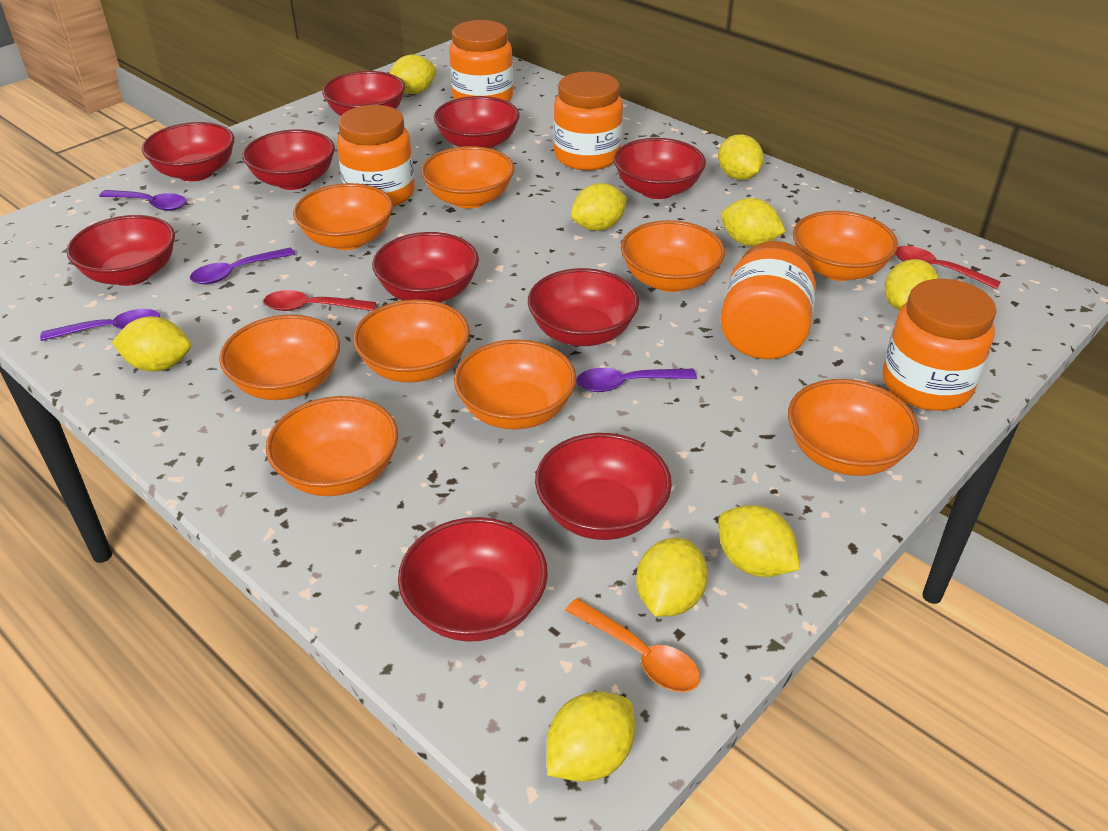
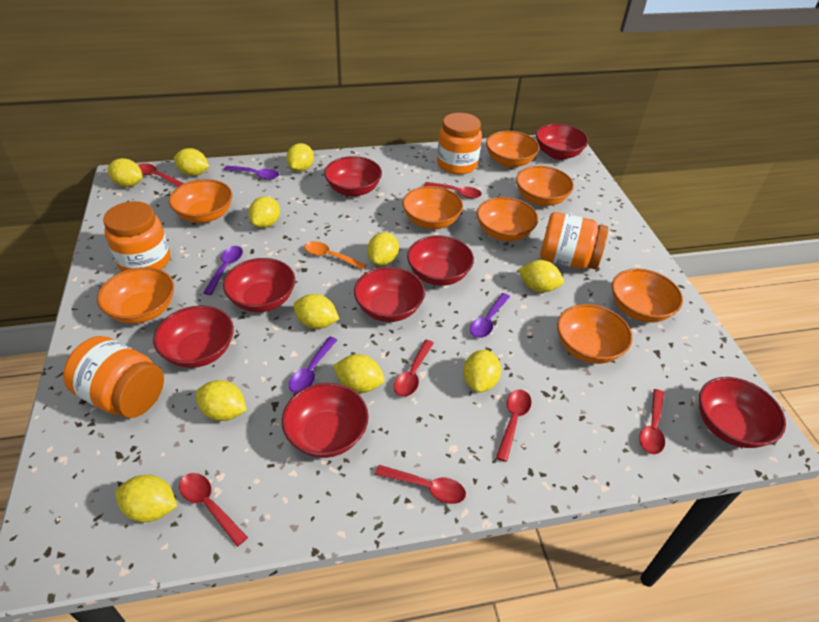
orange bowl: [219,314,340,400] [266,396,398,496] [293,183,393,250] [353,299,470,383] [421,146,514,209] [454,339,576,429] [621,220,725,292] [788,379,919,476] [793,211,898,281] = 9 -> [97,267,174,324] [169,179,233,223] [402,186,463,229] [477,197,538,241] [486,131,540,168] [516,166,574,206] [557,304,633,364] [612,269,683,323] = 8
orange jar: [337,105,415,207] [449,20,513,102] [554,72,623,170] [720,241,816,359] [883,279,996,411] = 5 -> [63,336,164,418] [103,201,170,272] [437,113,482,174] [540,212,608,269] = 4
red bowl: [66,215,175,286] [142,122,234,181] [242,130,335,190] [322,71,405,116] [372,232,479,302] [398,517,548,642] [434,96,519,149] [528,268,639,346] [535,433,672,540] [614,138,706,199] = 10 -> [153,306,234,368] [223,258,295,312] [282,383,369,458] [324,156,382,197] [354,267,425,322] [407,235,474,286] [536,124,589,160] [699,377,786,448] = 8
red spoon: [264,290,376,311] [895,246,1001,289] = 2 -> [138,163,185,187] [179,473,248,547] [375,465,466,504] [394,340,434,397] [424,182,482,198] [496,390,532,462] [639,389,665,454] = 7
yellow lemon: [112,316,191,372] [389,55,437,94] [547,691,635,782] [571,183,627,231] [636,538,708,617] [718,134,764,180] [718,505,800,577] [721,198,786,246] [885,259,939,311] = 9 -> [107,158,143,187] [115,475,177,522] [174,148,209,176] [196,380,247,421] [248,196,280,228] [286,143,314,172] [293,294,339,329] [333,354,385,393] [367,232,399,266] [463,350,501,392] [518,260,564,292] = 11

